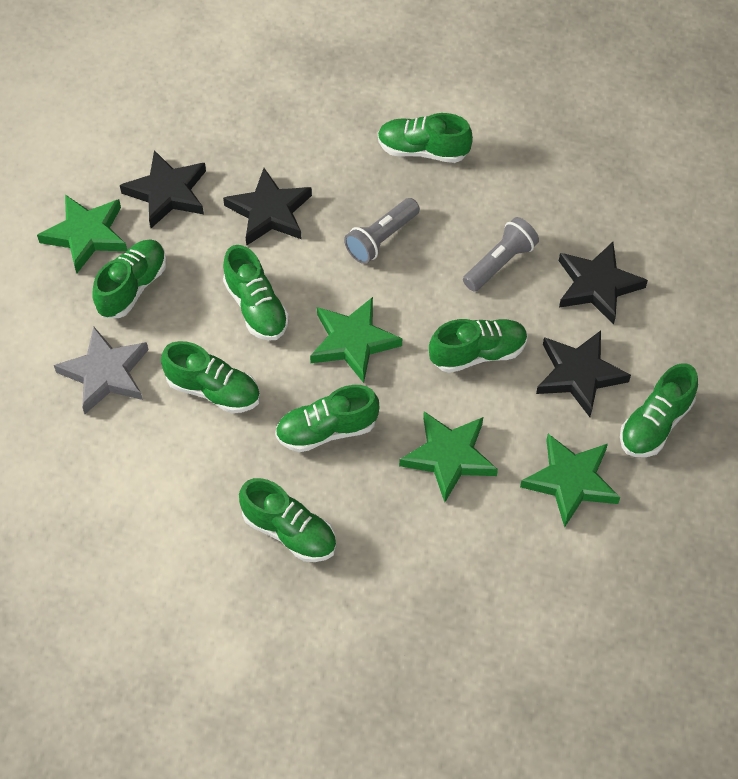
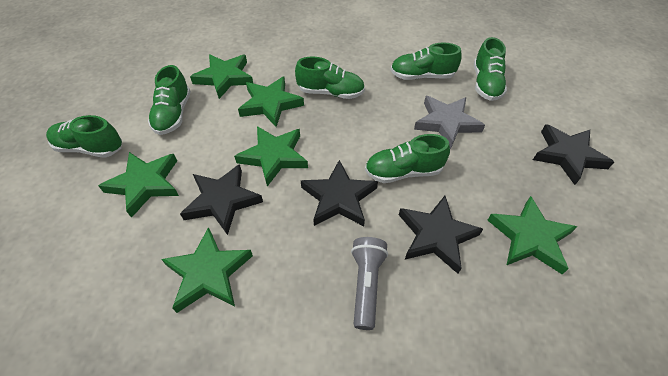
green shoe: [93,239,167,318] [161,341,260,413] [223,245,289,341] [239,478,336,562] [275,385,379,452] [378,113,473,163] [429,319,528,373] [620,363,698,457] = 8 -> [46,115,122,158] [148,65,191,135] [295,57,365,99] [365,134,450,183] [391,42,462,80] [474,37,507,101] = 6
green star: [37,195,128,273] [310,297,402,383] [399,412,498,502] [520,434,620,528] = 4 -> [98,152,179,218] [161,227,253,313] [190,54,253,99] [234,126,308,186] [238,76,304,127] [487,196,577,274] = 6
grey flashlight: [344,198,420,264] [463,217,539,292] = 2 -> [351,237,388,330] = 1

